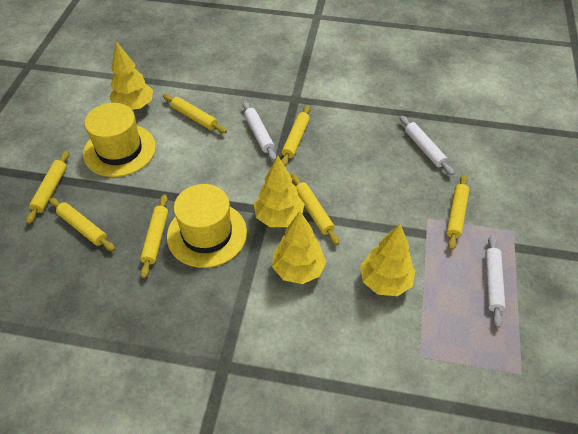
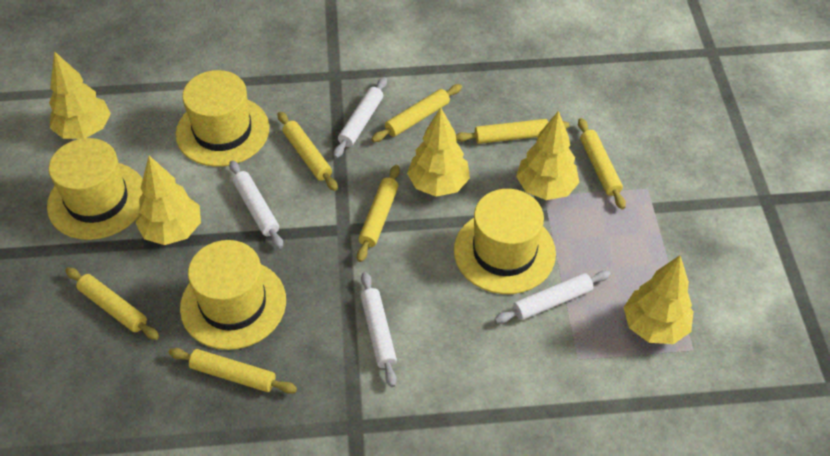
white rolling pin: [243,101,276,161] [400,116,454,175] [485,235,505,328] = 3 -> [229,160,283,249] [333,77,387,158] [360,272,397,387] [494,270,611,324] = 4
yellow hat: [83,103,156,177] [167,184,247,268] = 2 -> [47,138,143,240] [176,70,270,167] [180,240,286,350] [454,189,556,294] = 4
yellow tree: [109,41,153,110] [254,156,304,227] [272,211,326,284] [360,224,415,296] = 4 -> [49,51,111,139] [136,156,201,245] [407,107,470,196] [516,111,579,200] [624,255,693,344] = 5

